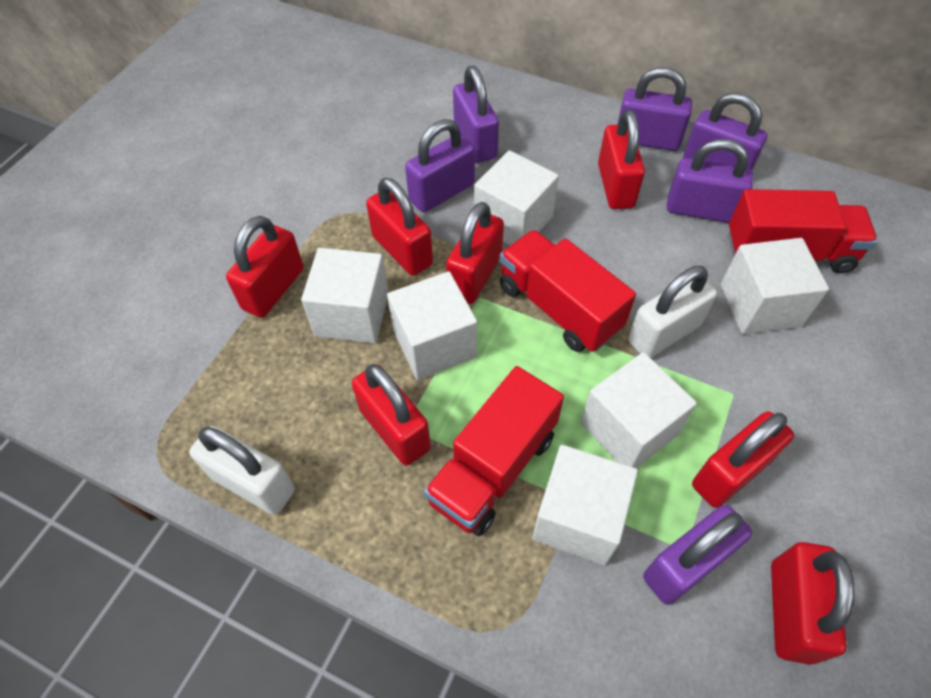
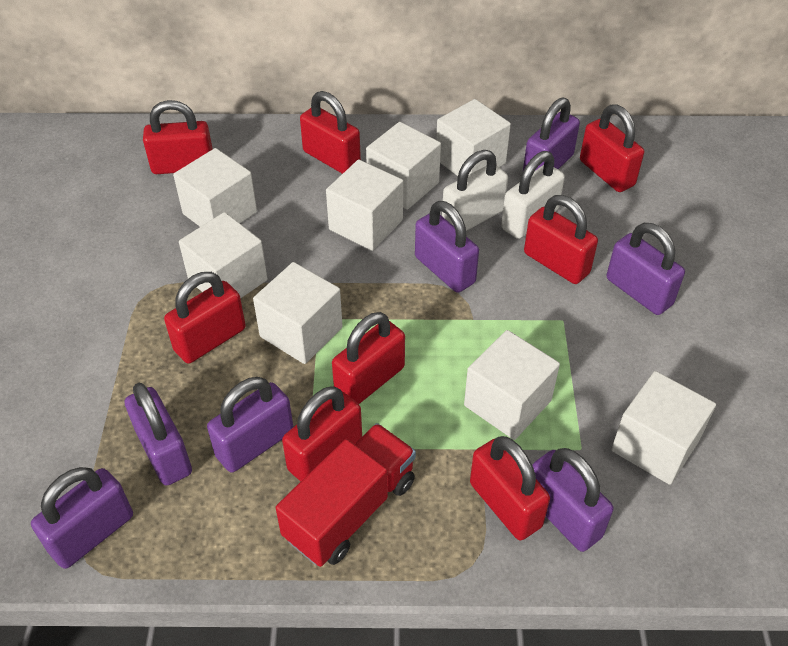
purple padlock: [405,119,475,212] [453,66,499,163] [617,67,692,151] [643,505,752,605] [667,139,753,223] [683,93,768,171] = 6 -> [31,467,133,569] [125,383,192,486] [207,377,293,472] [415,201,479,293] [523,98,580,171] [533,448,614,552] [607,223,685,315] = 7
red padlock: [226,216,304,318] [352,364,431,466] [366,178,433,276] [446,202,504,304] [598,110,645,209] [692,411,794,508] [771,542,855,665] = 7 -> [143,100,213,174] [164,272,246,364] [282,386,362,482] [300,91,361,174] [332,312,405,404] [470,436,550,540] [524,195,598,284] [580,104,644,192] = 8
red truck: [424,366,564,536] [500,230,636,352] [728,189,878,273] = 3 -> [276,423,416,567] = 1
white cube: [301,248,389,344] [387,271,477,380] [474,150,559,245] [532,445,638,565] [581,352,697,468] [721,238,829,334] = 6 -> [173,148,257,227] [179,212,267,298] [253,262,343,364] [326,159,403,251] [366,122,441,210] [436,99,511,176] [464,330,560,440] [611,371,716,485] = 8

